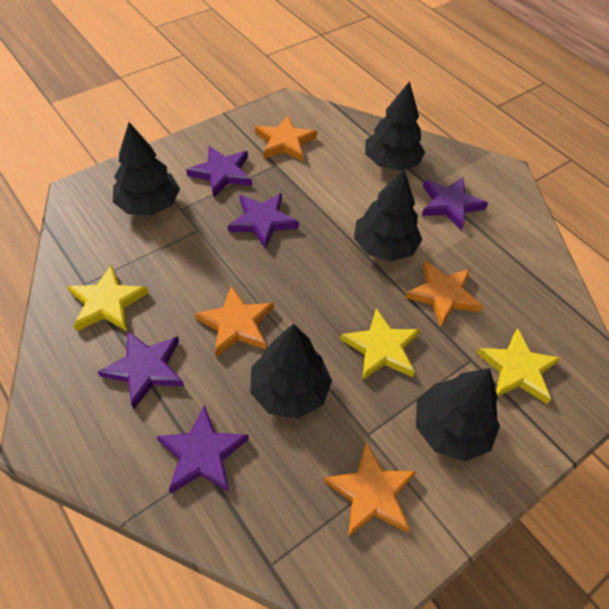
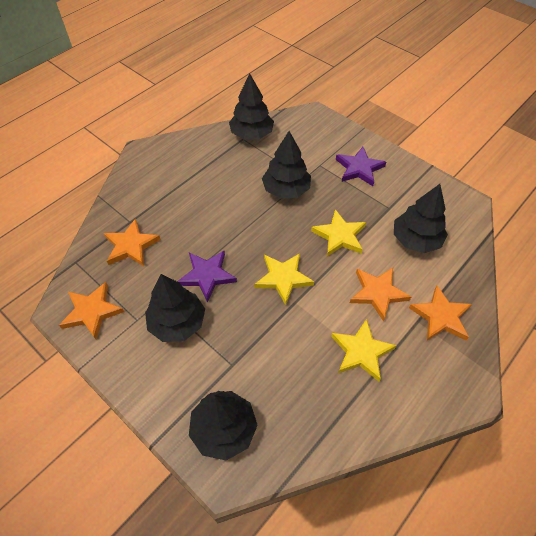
purple star: [97,331,184,409] [156,405,249,494] [186,146,252,197] [228,193,299,250] [422,177,488,231] = 5 -> [177,251,237,303] [336,147,386,186] = 2

